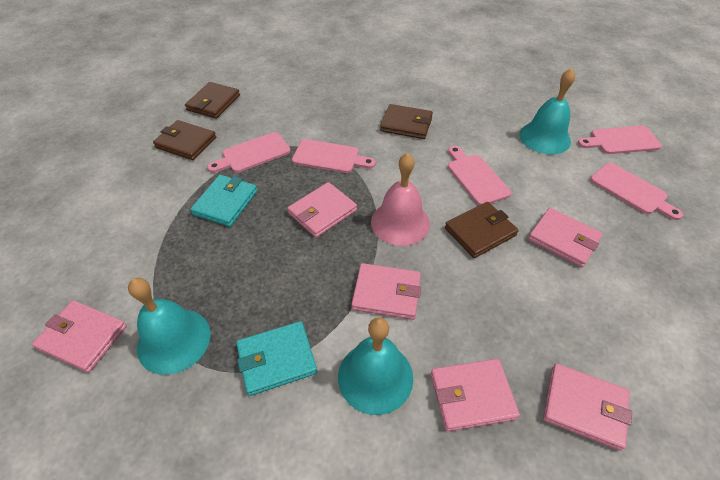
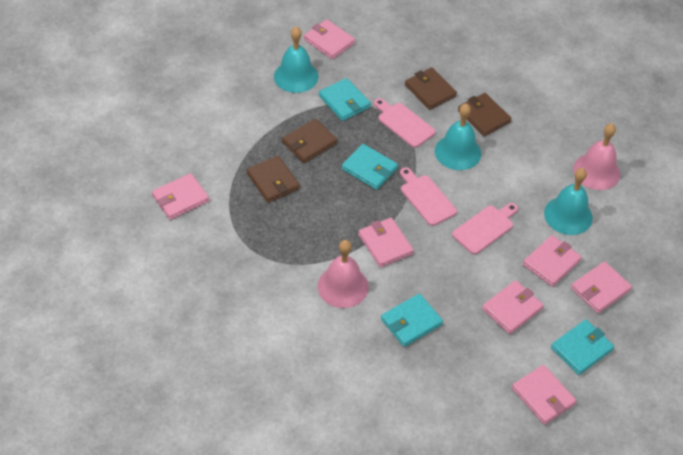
pink bell: [371,153,430,246] = 1 -> [317,240,369,308] [573,123,620,190] = 2
pink cutting board: [207,132,290,173] [292,139,375,173] [448,146,511,205] [578,126,662,154] [590,163,683,220] = 5 -> [374,98,436,148] [400,167,457,226] [452,203,518,254] = 3
pink wallet: [32,300,127,373] [287,182,357,238] [351,263,421,320] [431,359,520,431] [528,208,603,267] [543,364,632,451] = 6 -> [152,173,209,220] [304,19,355,59] [358,218,414,268] [482,280,544,334] [512,365,576,425] [523,235,582,287] [571,261,632,313] = 7
turquoise wallet: [190,175,257,227] [236,321,317,396] = 2 -> [319,78,371,121] [342,144,398,190] [381,293,443,347] [551,319,614,375] = 4

